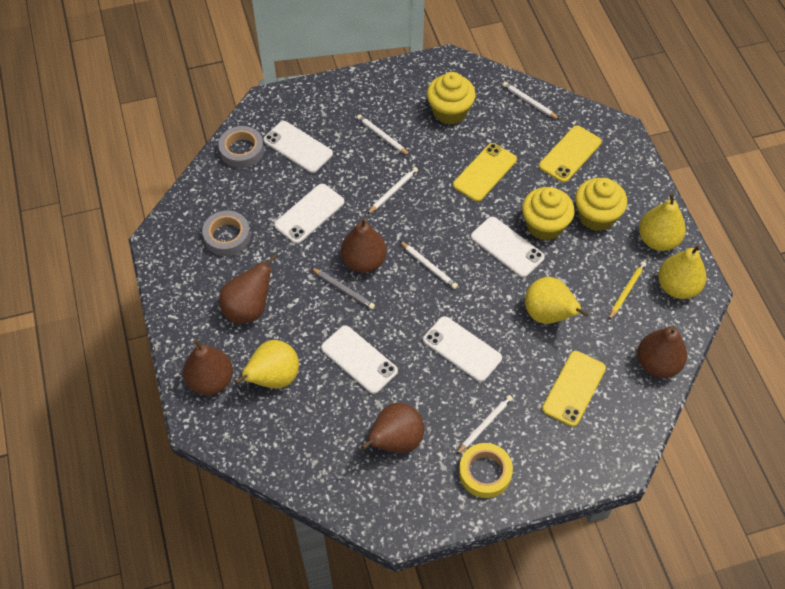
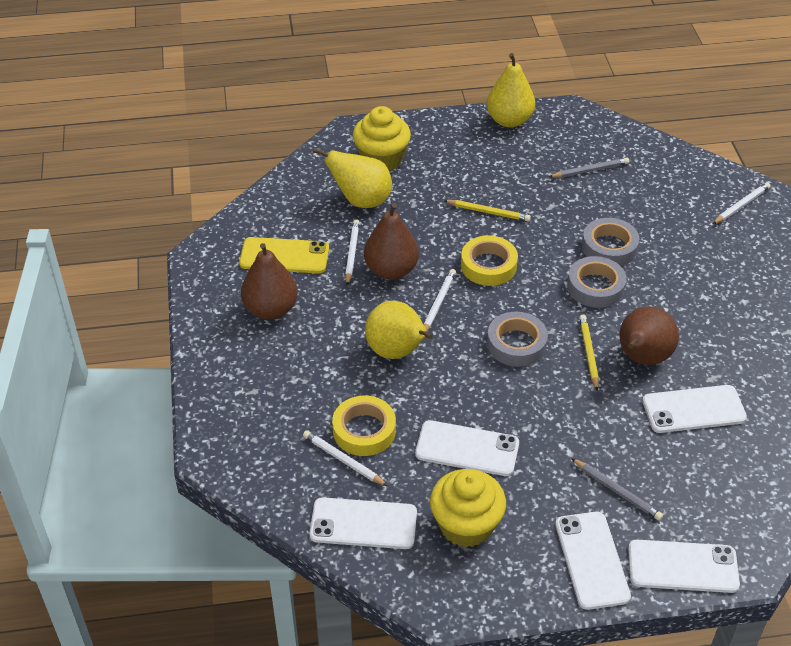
brown pear: [183,339,233,395] [219,254,277,324] [341,218,387,273] [361,403,424,453] [637,326,687,378] = 5 -> [241,243,298,320] [364,203,419,280] [619,306,679,365] = 3
grey pencil: [310,267,375,309] = 1 -> [549,158,629,178] [571,458,663,521] = 2
grey tape: [202,210,251,256] [218,126,264,168] = 2 -> [487,312,548,367] [567,256,626,308] [582,218,639,266] = 3
white pencil: [357,114,410,156] [367,167,418,214] [400,241,458,289] [456,395,513,455] [502,82,560,120] = 5 -> [303,430,387,486] [345,219,360,286] [424,269,456,332] [713,182,771,224] = 4
yellow cupcake: [427,72,476,125] [522,187,575,240] [575,178,627,231] = 3 -> [353,106,411,171] [430,469,506,547] = 2
yellow pear: [235,340,299,389] [525,277,589,324] [639,193,686,251] [658,245,706,299] = 4 -> [313,148,392,208] [365,301,433,359] [487,53,535,128] = 3
yellow pencil: [609,261,646,320] = 1 -> [444,200,531,222] [579,315,599,391] = 2
yellow phone: [453,143,517,202] [539,125,602,183] [542,351,606,427] = 3 -> [239,237,329,273] = 1
yellow tape: [459,443,513,498] = 1 -> [332,396,396,456] [461,236,518,286] = 2

